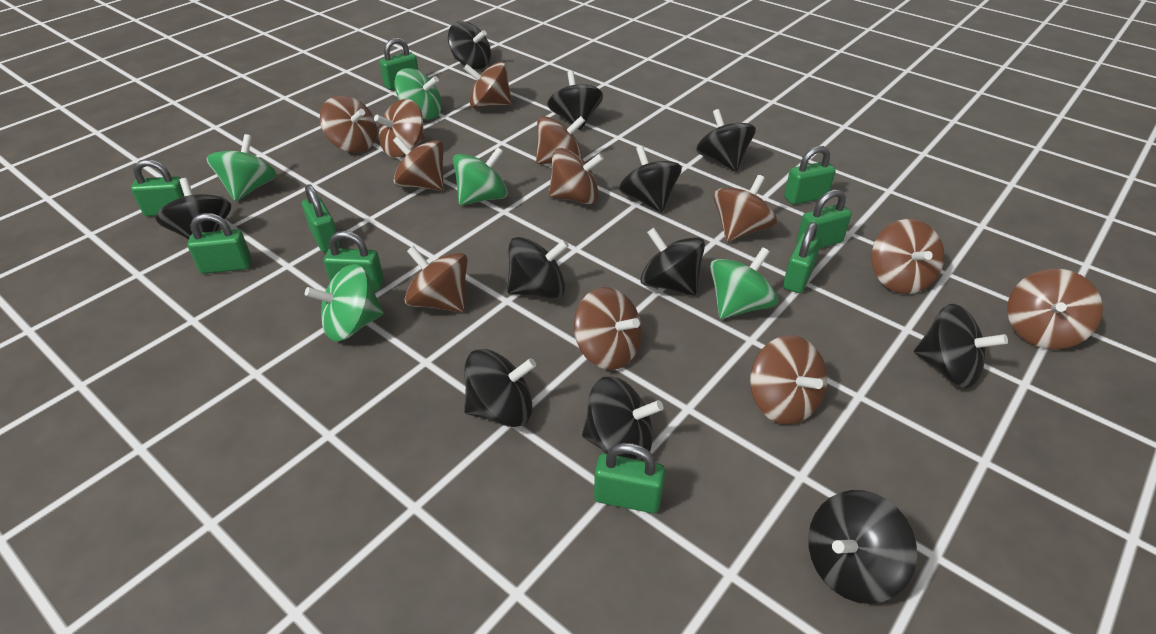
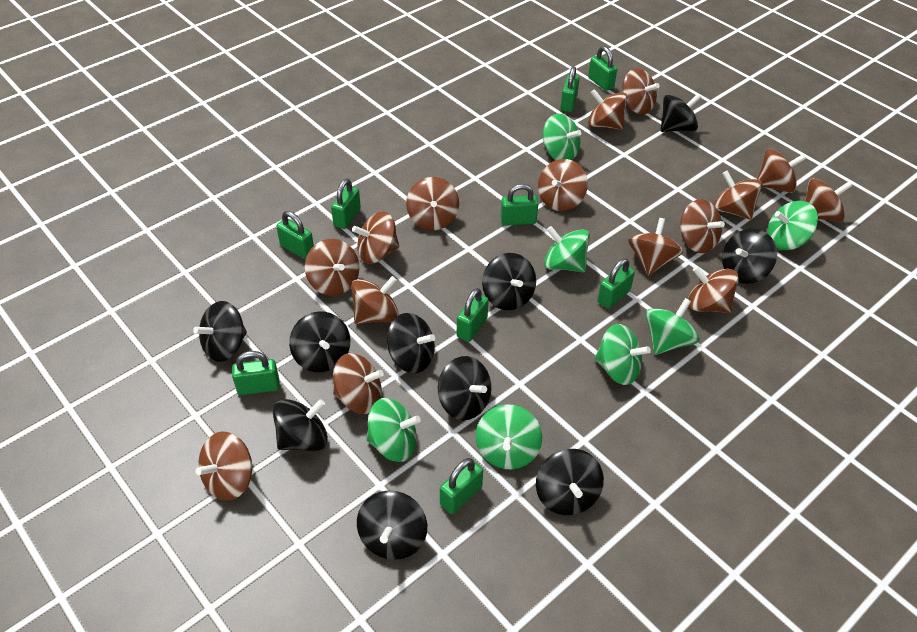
black spinning top: [156,178,231,239] [448,21,491,69] [464,349,536,427] [507,237,569,299] [547,71,603,130] [582,376,663,461] [619,146,682,213] [640,228,705,296] [696,109,756,171] [808,490,917,604] [914,304,1008,388] = 11 -> [193,301,247,362] [273,399,328,452] [289,312,350,372] [357,490,427,560] [387,313,435,373] [438,356,491,420] [482,253,536,310] [536,449,604,515] [661,94,701,132] [722,229,777,284] = 10
brown spinning top: [320,95,377,153] [374,99,425,158] [393,136,444,191] [405,246,467,312] [464,62,512,108] [536,116,585,164] [549,148,604,204] [574,287,642,370] [713,175,777,242] [750,335,827,425] [871,219,945,294] [1007,269,1103,349] = 12 -> [196,432,252,501] [305,239,359,296] [333,353,384,414] [351,276,399,324] [352,211,399,264] [406,177,459,230] [538,159,588,211] [588,89,627,130] [622,68,659,115] [628,218,683,276] [680,199,725,253] [688,266,739,313] [713,171,763,220] [757,149,806,193] [805,179,852,222] = 15
green spinning top: [207,134,276,202] [305,264,384,341] [394,68,442,120] [453,147,508,205] [710,247,778,319] = 5 -> [366,398,421,462] [476,405,542,469] [543,114,581,160] [544,226,590,272] [594,324,651,385] [645,298,699,355] [767,201,818,250] = 7

